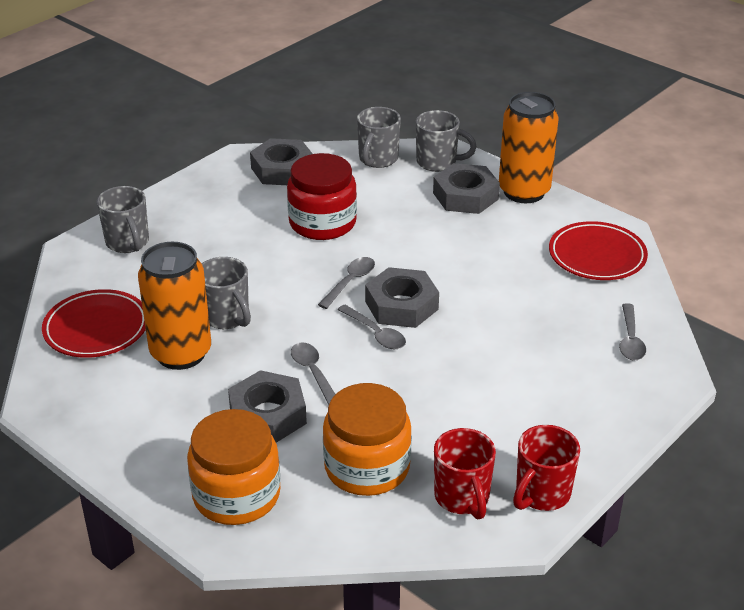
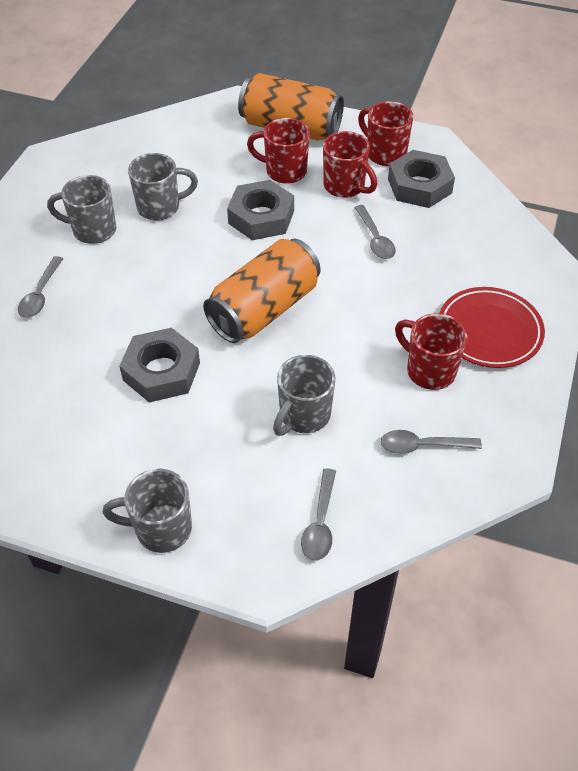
grey nut: [228,370,307,443] [250,138,313,185] [365,267,439,328] [433,163,500,214] = 4 -> [119,328,200,403] [227,180,294,240] [388,150,455,208] = 3
orange jar: [187,409,280,525] [323,383,412,496] = 2 -> none = 0
red jar: [287,153,357,240] = 1 -> none = 0
red mug: [434,428,496,519] [513,425,580,511] = 2 -> [247,118,310,184] [323,131,377,198] [358,101,413,166] [395,313,467,390] = 4
red plate: [42,289,146,358] [549,221,648,280] = 2 -> [439,287,545,368] = 1

